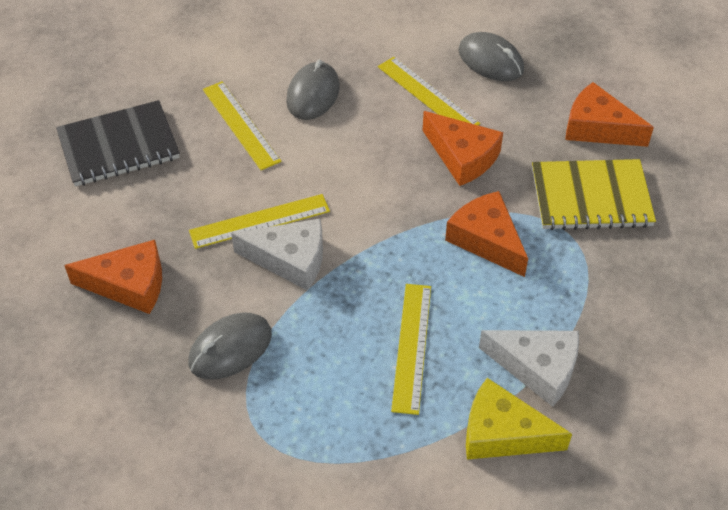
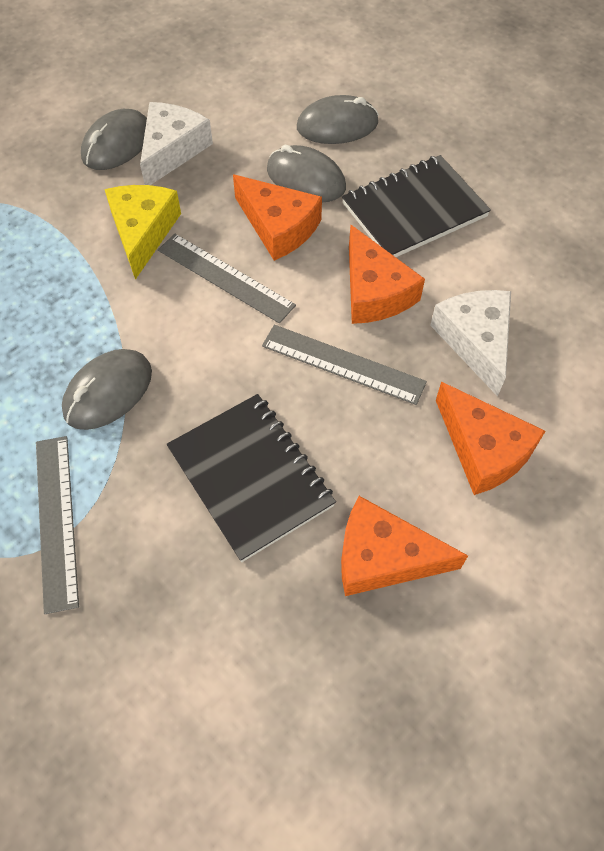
black notebook: [56,100,180,187] = 1 -> [167,394,336,562] [342,155,491,257] = 2
grey mouse: [188,313,272,379] [286,60,340,120] [458,32,524,81] = 3 -> [62,349,152,430] [81,109,147,170] [267,145,346,202] [297,95,379,144] = 4
grey ruler: none = 0 -> [36,436,79,614] [158,234,296,324] [262,325,427,405] = 3
yellow notebook: [532,159,656,230] = 1 -> none = 0
yellow ruler: [189,194,330,249] [203,81,281,170] [378,57,480,125] [391,284,431,415] = 4 -> none = 0

